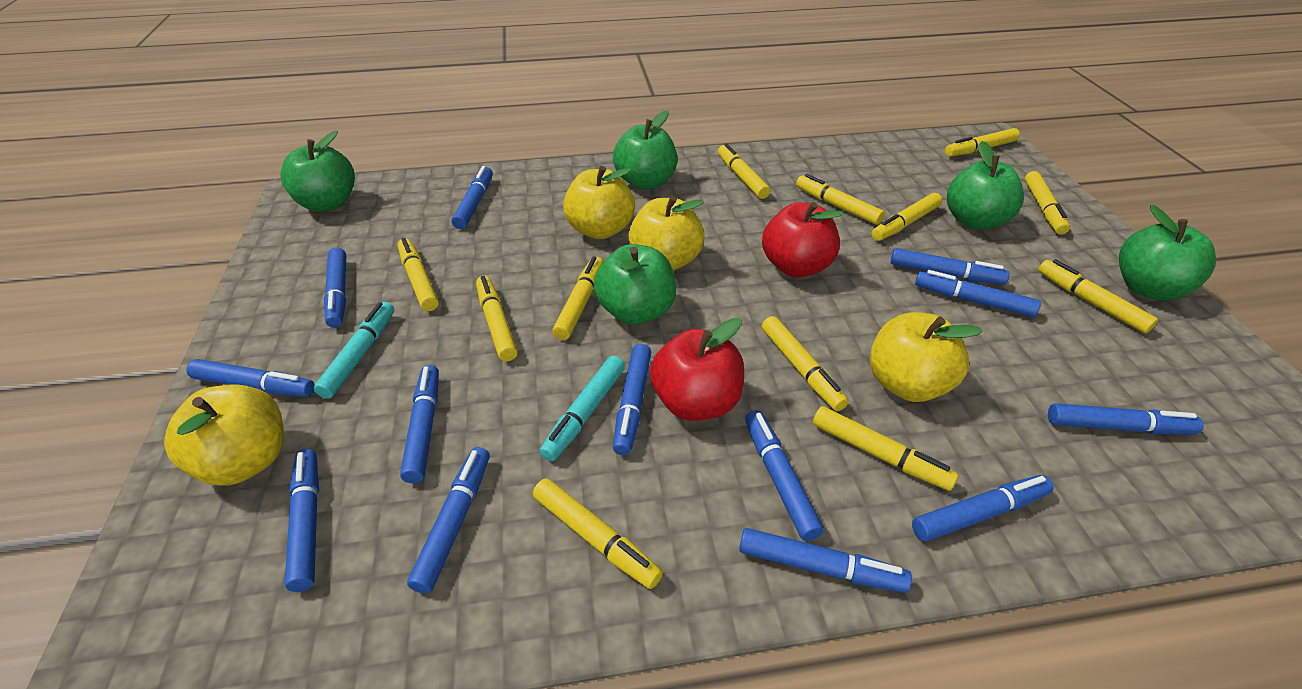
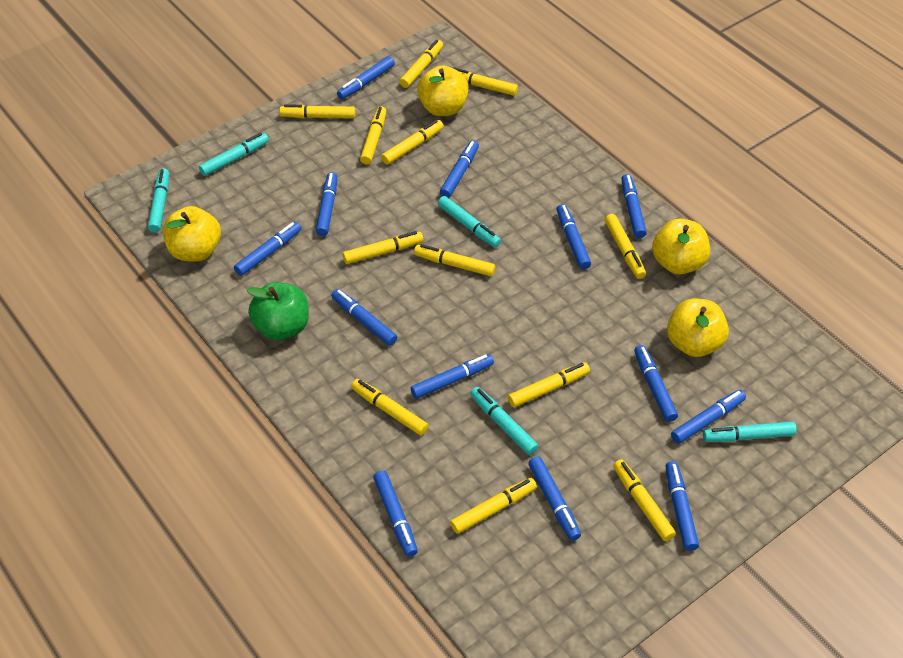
green apple: [281,131,355,212] [594,244,676,325] [613,110,677,189] [947,141,1024,230] [1119,205,1216,300] = 5 -> [247,282,309,340] = 1
red apple: [650,318,744,421] [762,202,844,277] = 2 -> none = 0
turquoise marker: [314,302,394,399] [540,356,625,461] = 2 -> [148,168,169,233] [199,133,269,176] [438,196,501,248] [470,387,538,455] [703,421,797,442] = 5

